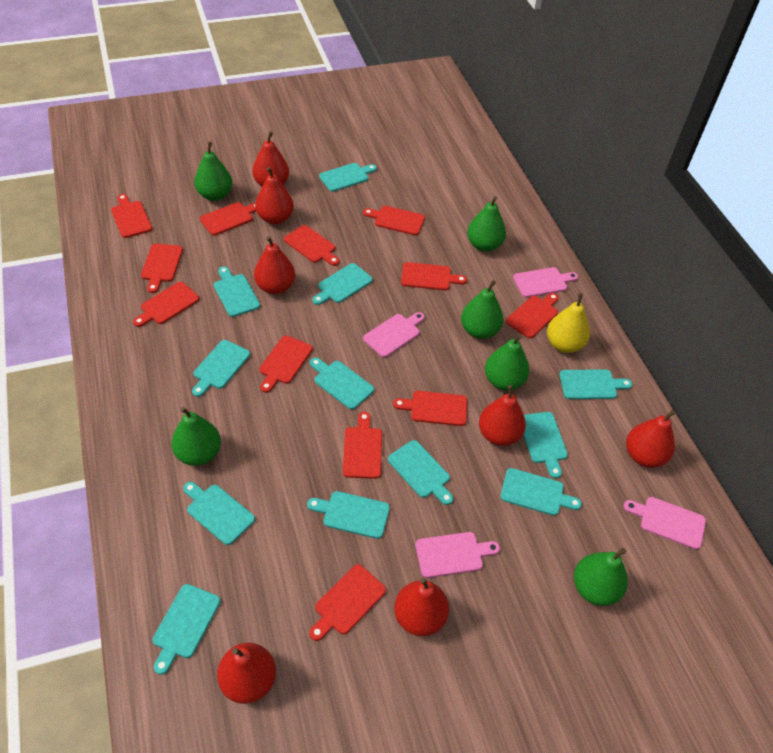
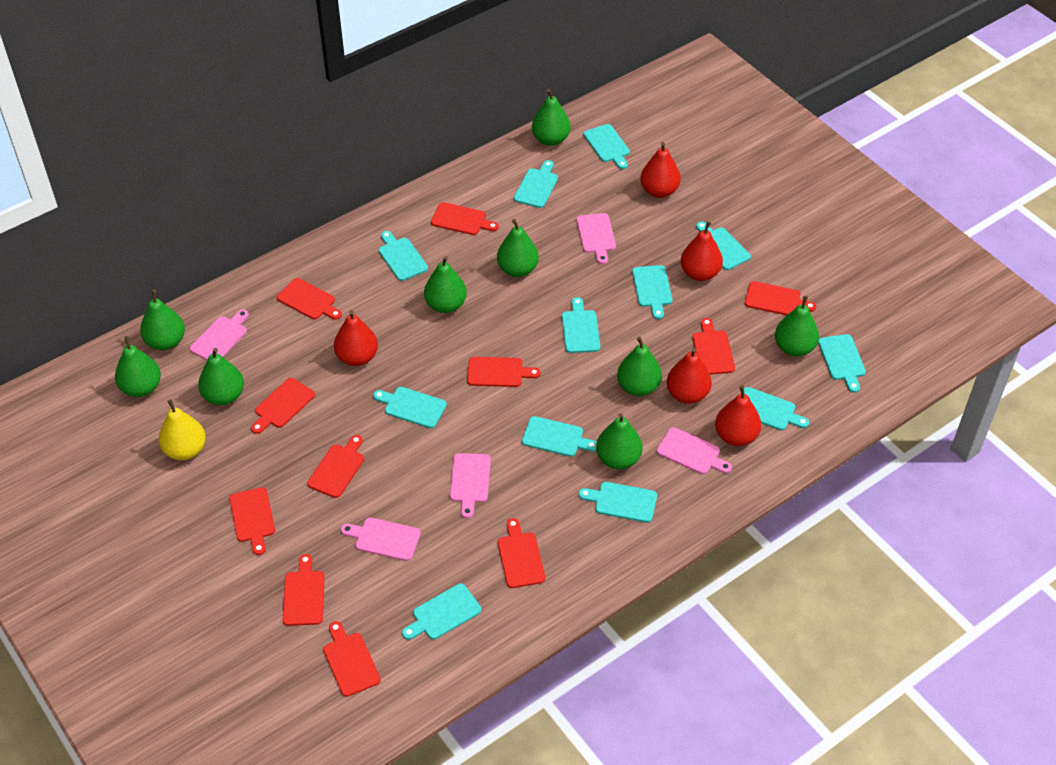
green pear: [171,407,221,466] [194,142,232,201] [461,280,503,339] [467,196,506,252] [485,334,529,391] [574,548,628,606] = 6 -> [115,336,161,397] [140,290,185,350] [198,348,244,405] [424,256,467,313] [497,219,539,277] [532,89,571,146] [596,413,643,469] [617,337,662,396] [775,296,819,356] = 9
pink cutting board: [363,312,425,357] [415,532,500,578] [513,267,578,298] [623,497,706,549] = 4 -> [190,309,249,360] [341,517,421,561] [450,453,491,518] [577,213,616,264] [657,427,732,474] = 5
red cutting board: [111,194,152,238] [133,282,200,327] [141,244,183,293] [200,202,256,236] [259,335,313,393] [284,225,339,266] [309,564,386,641] [343,412,382,479] [363,206,425,235] [393,391,467,426] [401,262,467,290] [506,293,559,338] = 12 -> [229,487,275,555] [251,378,315,434] [277,278,342,320] [283,554,325,626] [307,435,364,498] [323,621,381,697] [431,202,499,235] [467,357,540,387] [498,518,545,588] [693,318,735,375] [745,281,816,315] = 11
red pear: [217,643,276,704] [252,131,289,186] [254,236,295,294] [255,167,294,224] [394,578,449,636] [479,385,526,446] [626,410,676,468] = 7 -> [334,310,378,366] [640,142,681,198] [667,348,712,404] [681,221,723,281] [715,385,761,446] = 5

